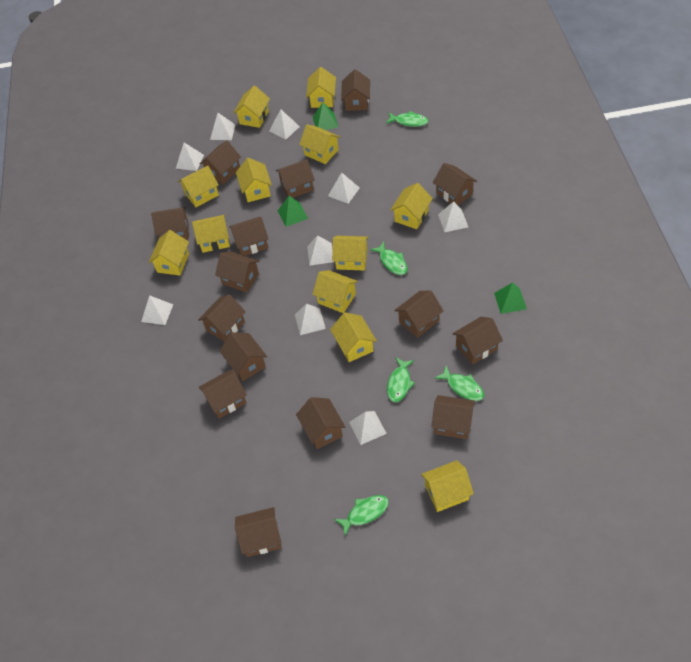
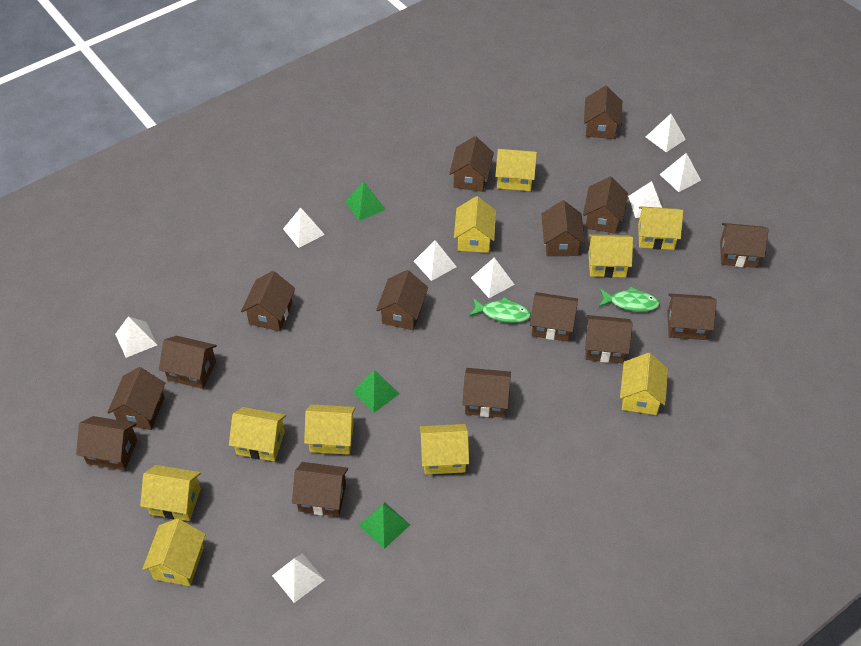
green fish: [334,495,389,536] [370,242,408,275] [386,111,429,127] [387,357,415,402] [434,366,484,401] = 5 -> [469,297,531,323] [599,287,660,312] = 2
white pyramid: [141,295,173,325] [176,143,204,171] [210,113,235,140] [269,109,300,140] [295,304,326,335] [307,235,334,266] [328,173,360,204] [349,411,387,445] [438,201,468,232] = 9 -> [115,316,157,358] [272,553,325,603] [283,208,325,248] [414,240,457,281] [471,258,515,298] [628,181,662,218] [646,114,686,152] [659,153,701,192] = 8
yellow house: [149,230,189,275] [178,166,219,207] [192,215,230,253] [233,86,270,128] [236,158,272,202] [299,124,340,164] [306,67,336,108] [312,270,358,313] [330,312,377,362] [332,236,369,271] [390,183,433,229] [421,460,474,512] = 12 -> [140,465,201,521] [142,519,206,586] [229,407,286,461] [304,404,356,455] [420,424,469,474] [454,196,496,253] [495,149,537,191] [588,234,633,278] [620,353,668,415] [638,206,683,250] = 10

